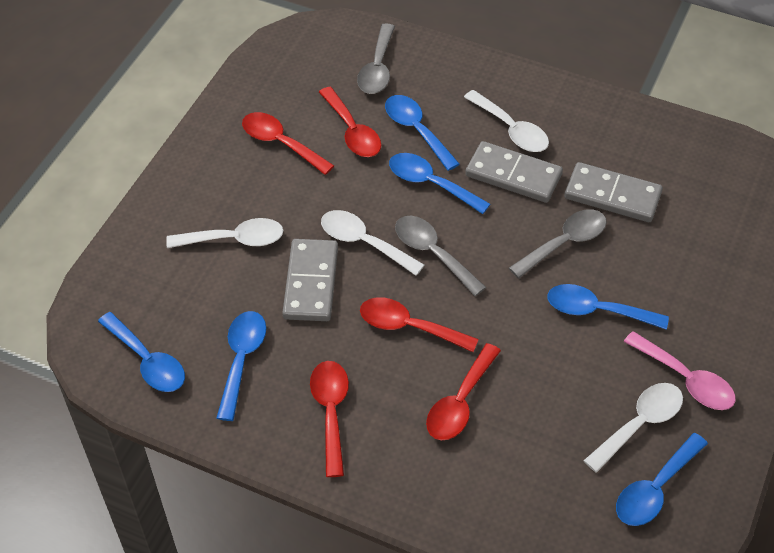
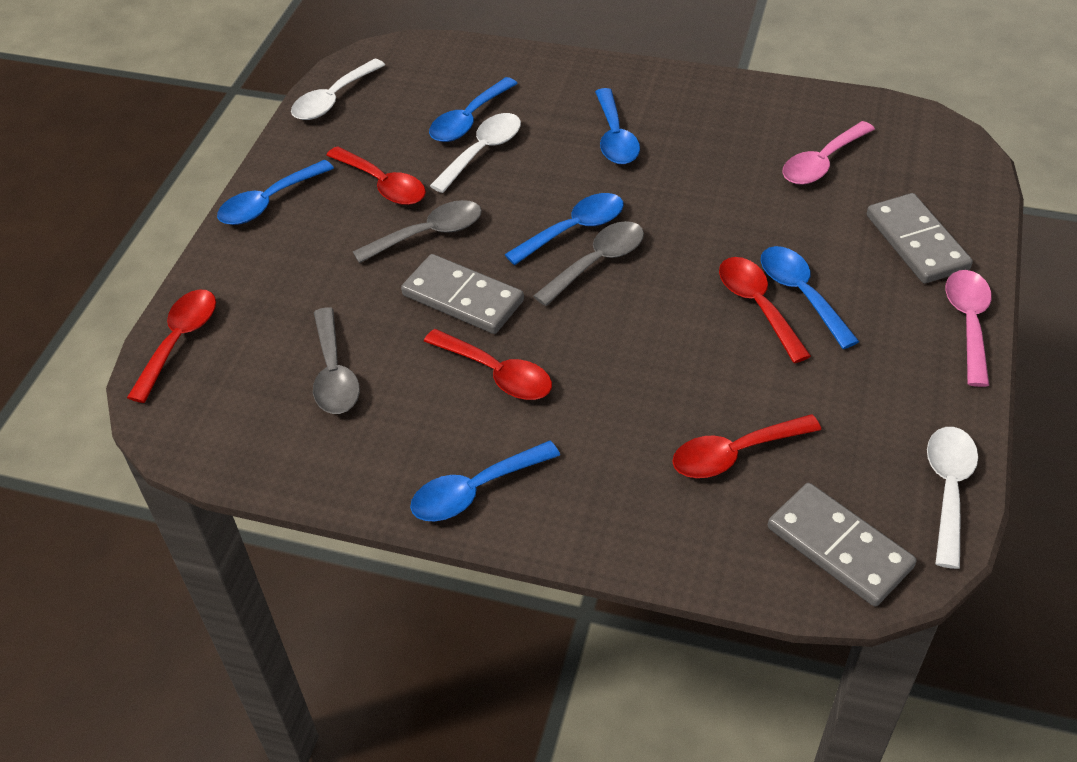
pink spoon: [624,331,736,410] = 1 -> [782,121,875,185] [945,270,992,387] = 2
white spoon: [166,218,284,248] [321,210,424,276] [464,90,549,152] [584,383,683,473] = 4 -> [291,59,385,120] [430,113,521,193] [927,427,978,569] = 3

